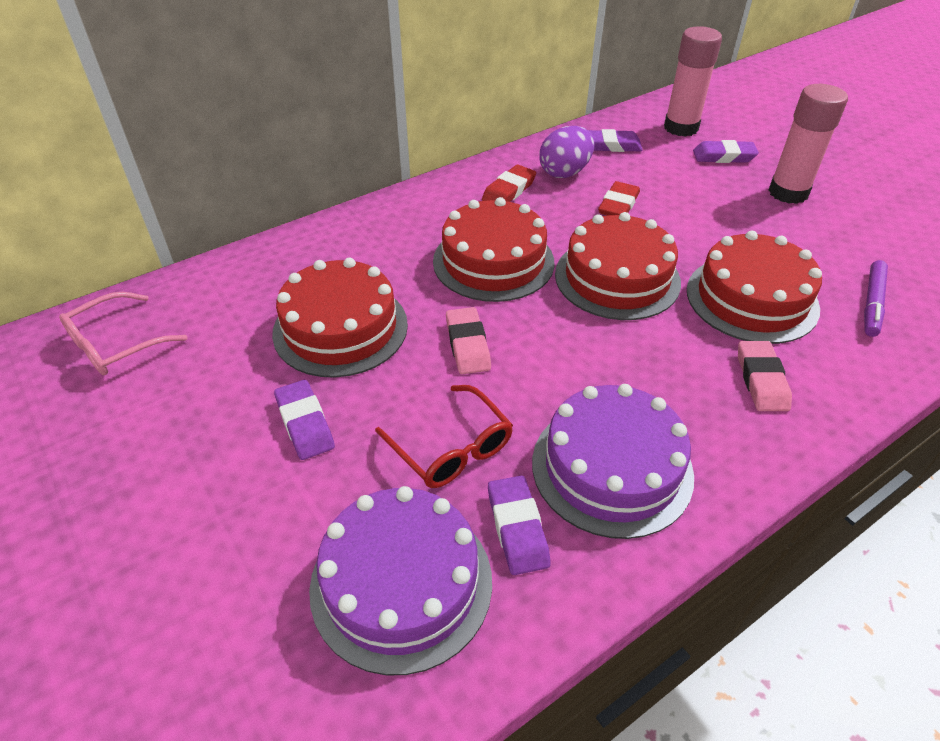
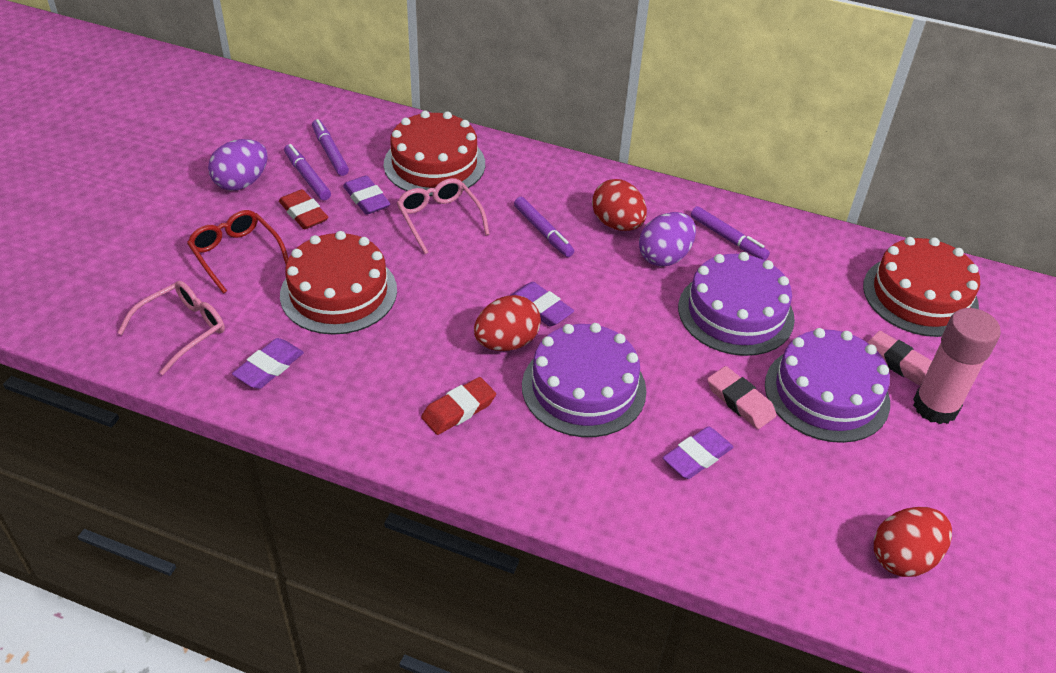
pink glasses: [59,292,188,375] = 1 -> [117,281,225,375] [397,178,490,254] = 2
pink glue stick: [664,26,722,137] [768,84,848,204] = 2 -> [913,308,1001,424] = 1
purple cake: [309,486,492,675] [532,384,694,539] = 2 -> [522,323,647,437] [678,252,795,356] [765,328,890,443] = 3
purple egg: [539,126,594,178] = 1 -> [208,139,268,191] [639,212,696,267] = 2
purple marker: [864,260,888,337] = 1 -> [284,144,331,200] [312,119,349,176] [514,197,574,257] [691,206,770,260] = 4
red cake: [272,258,408,378] [433,197,554,302] [555,212,681,320] [687,231,822,344] = 4 -> [280,231,397,335] [384,111,485,196] [863,237,980,337] = 3
red egg: none = 0 -> [474,295,541,351] [592,179,647,231] [874,507,952,577] = 3

